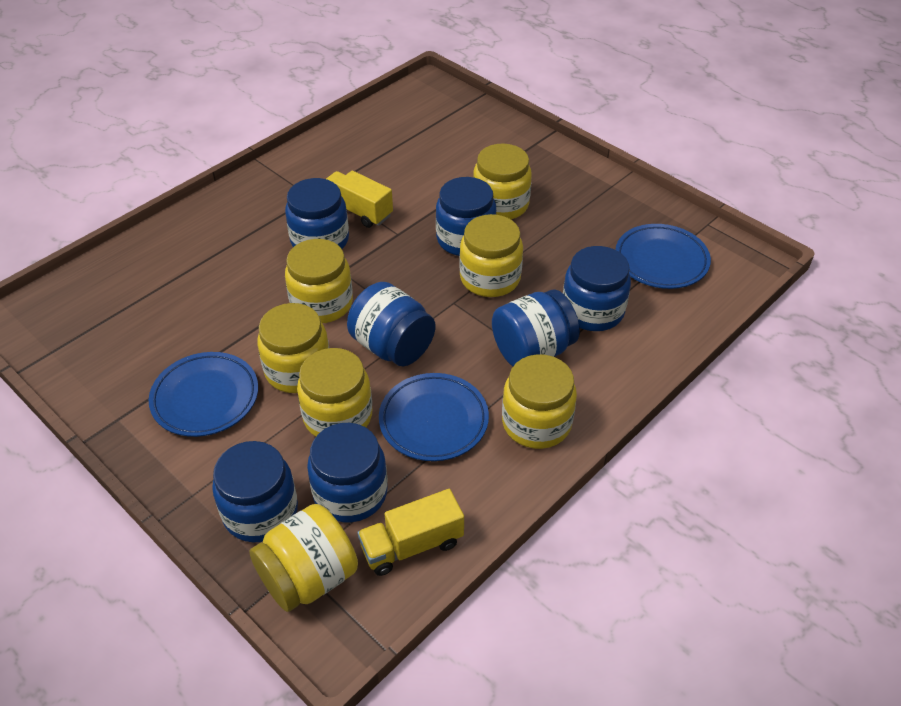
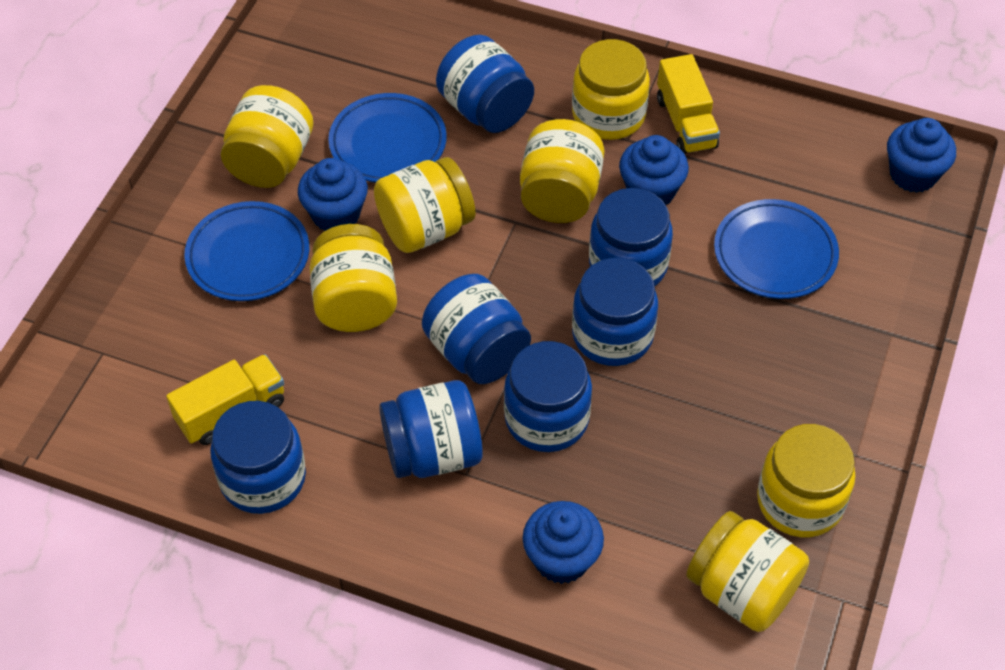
blue cupcake: none = 0 -> [298,158,368,231] [523,501,604,584] [619,135,689,205] [887,118,956,193] = 4

